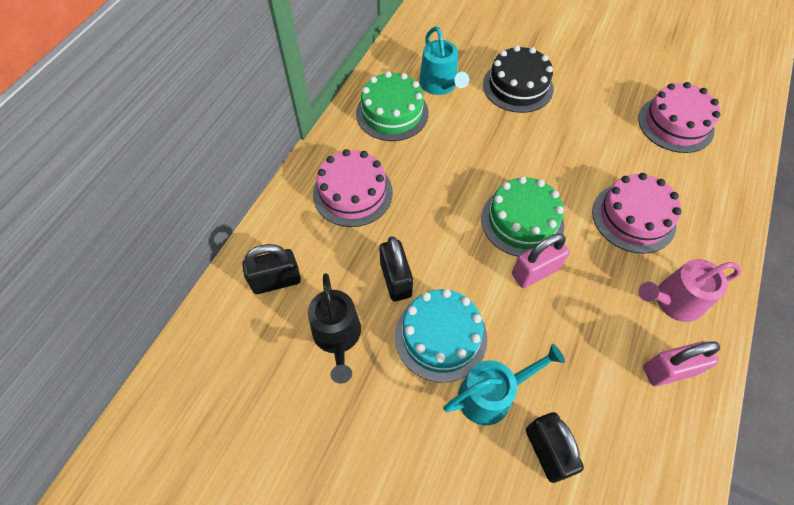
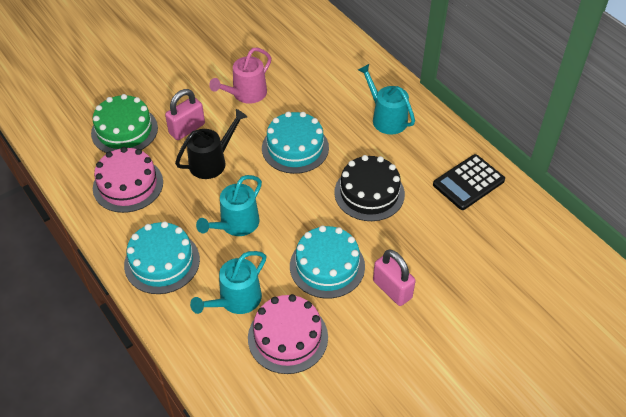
black calculator: none = 0 -> [433,154,505,210] = 1
black padlock: [242,244,301,294] [379,236,413,301] [526,412,584,483] = 3 -> none = 0
green cake: [356,71,429,141] [481,176,564,257] = 2 -> [91,94,158,153] = 1
pink cake: [313,149,393,227] [592,173,681,254] [638,82,720,153] = 3 -> [93,147,163,213] [248,294,328,374] = 2
turquoise cake: [395,289,487,382] = 1 -> [124,221,200,294] [262,112,329,174] [290,226,365,298] = 3
turquoise watering can: [419,26,469,95] [443,344,565,425] = 2 -> [190,251,266,314] [196,175,262,236] [358,64,415,135] = 3

